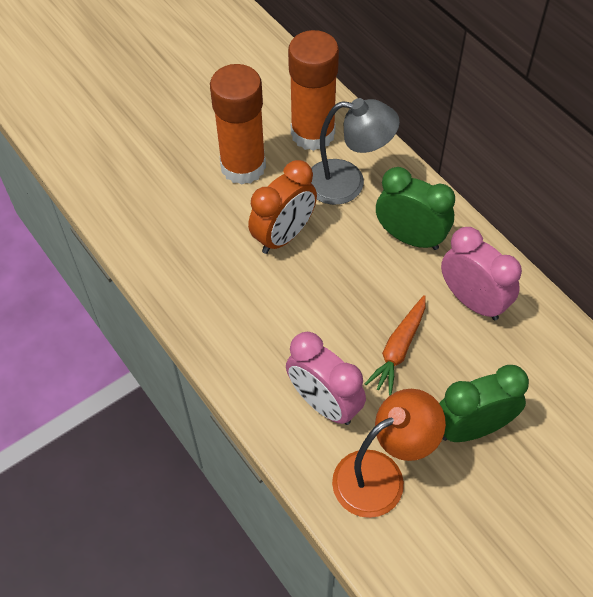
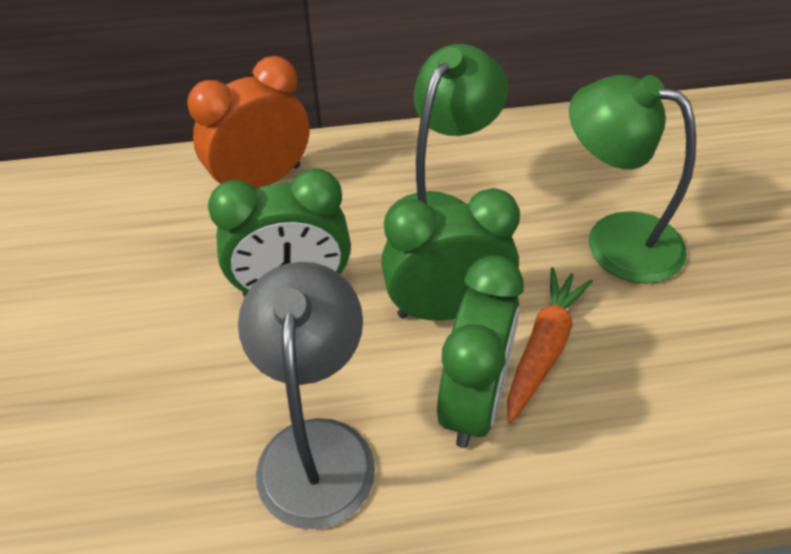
green clock: [376,167,455,250] [439,365,529,442] = 2 -> [208,168,351,297] [381,188,520,321] [437,255,524,448] = 3
green lamp: none = 0 -> [383,44,508,232] [569,75,696,284] = 2
orange glue stick: [210,64,266,185] [288,30,339,151] = 2 -> none = 0
orange lamp: [332,389,446,518] = 1 -> none = 0
pink clock: [286,332,366,425] [441,227,522,320] = 2 -> none = 0

